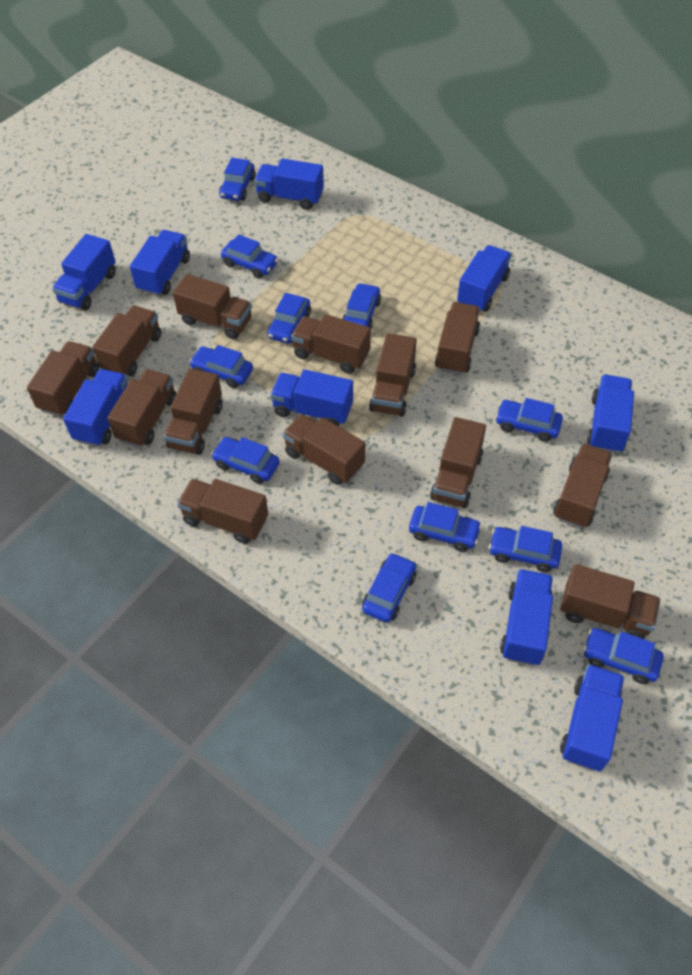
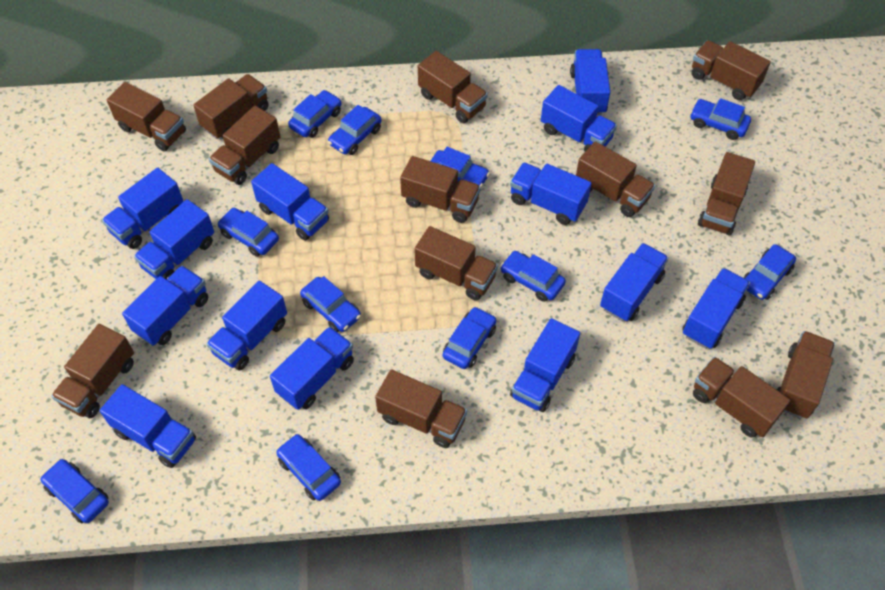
blue truck: [52,234,116,310] [63,369,128,447] [130,230,190,296] [254,158,324,210] [270,369,353,426] [457,245,512,312] [500,569,553,666] [560,664,624,771] [587,375,634,453] = 9 -> [100,384,196,468] [102,168,184,249] [122,266,208,346] [134,199,214,280] [206,280,287,370] [251,163,329,241] [270,327,354,410] [510,162,592,225] [510,318,580,412] [541,85,617,151] [570,49,610,115] [600,243,669,321] [682,268,750,349] = 13

